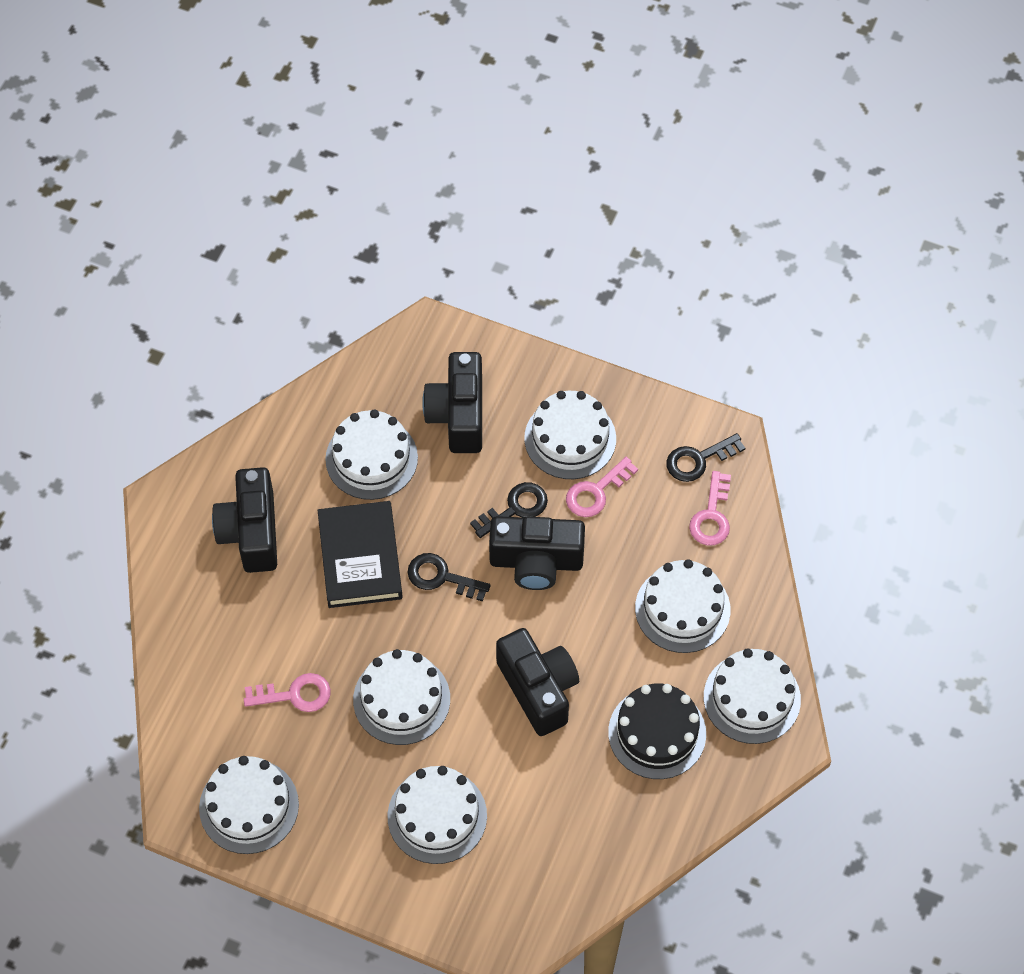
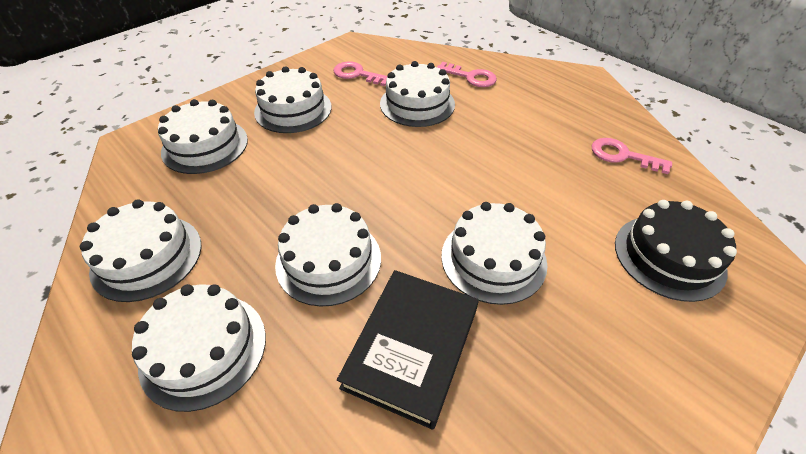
black camera: [212,467,277,573] [422,352,482,453] [489,516,585,590] [496,628,579,736] = 4 -> none = 0
black key: [407,553,490,602] [470,482,548,538] [666,433,745,482] = 3 -> none = 0

